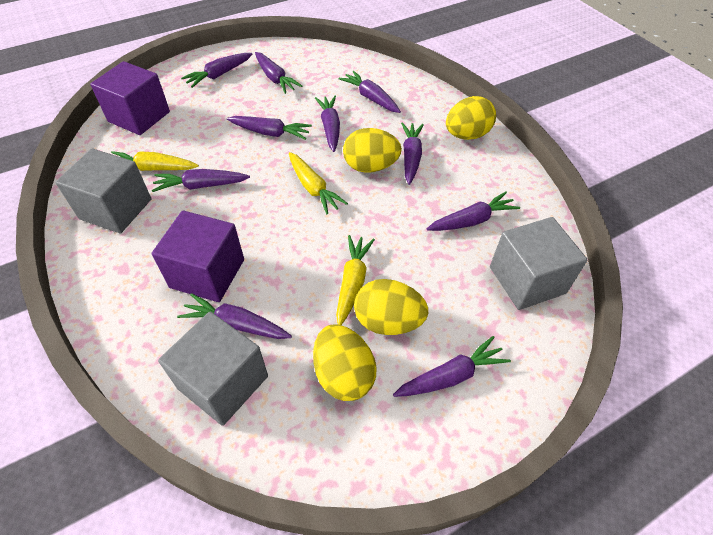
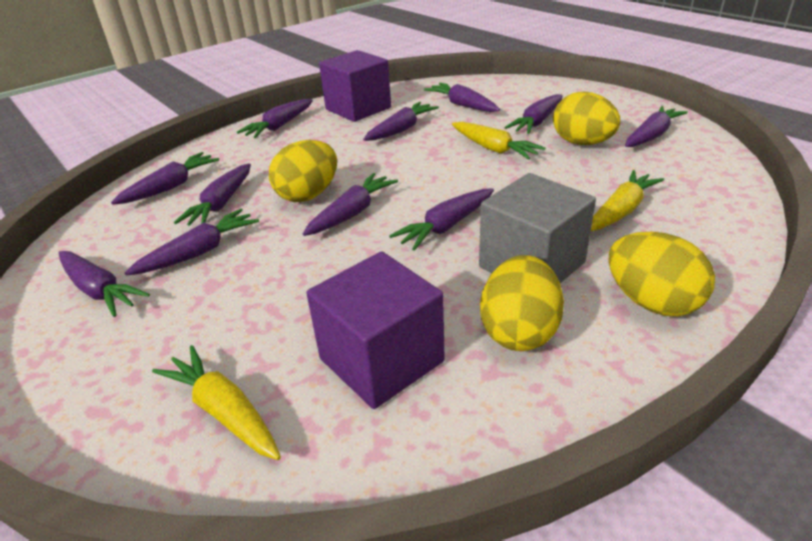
grey cube: [55,148,151,233] [158,311,268,426] [490,217,587,310] = 3 -> [479,173,596,283] = 1
purple carrot: [152,169,250,192] [177,293,292,339] [181,53,252,88] [227,116,312,140] [255,52,303,94] [315,96,340,152] [339,71,401,113] [393,336,511,397] [401,122,424,185] [427,192,520,231] = 10 -> [59,251,150,317] [111,152,219,205] [125,209,259,275] [174,163,251,226] [237,99,313,138] [303,173,398,236] [363,102,439,141] [389,188,494,251] [424,83,500,112] [504,94,563,134] [625,106,688,147] = 11

